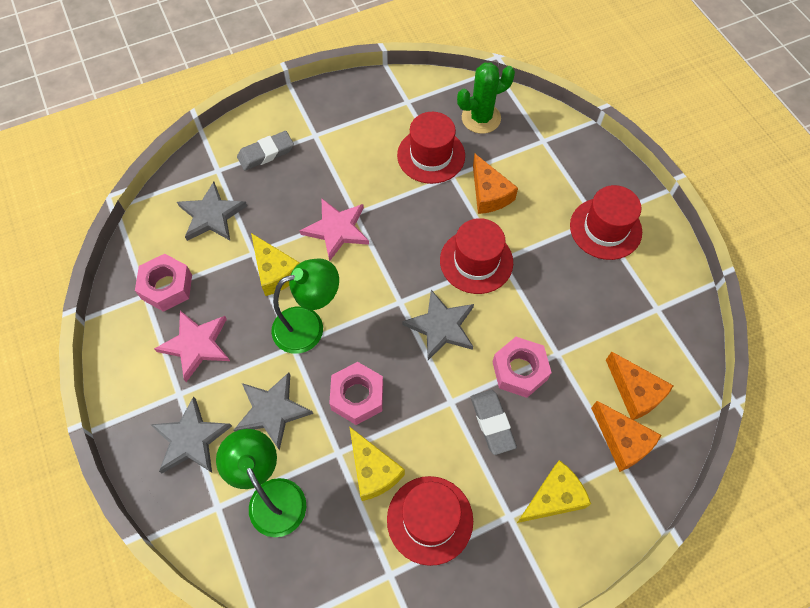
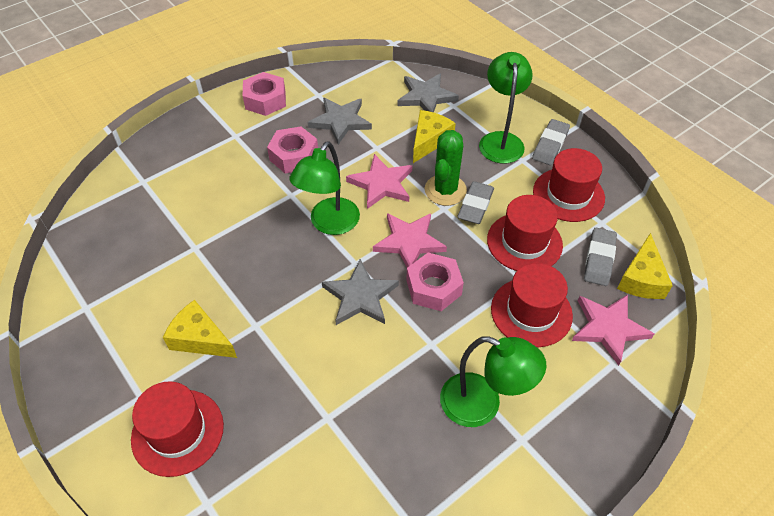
green lamp: [216,429,306,537] [271,259,339,354] = 2 -> [290,141,360,235] [440,336,546,427] [479,52,533,164] = 3
grey eraser: [237,131,294,171] [471,390,517,455] = 2 -> [457,181,494,224] [532,119,570,165] [584,228,617,286] = 3
grey star: [151,396,232,473] [177,182,247,241] [234,372,313,451] [402,290,474,360] = 4 -> [308,98,372,145] [322,259,399,325] [397,73,459,113] = 3
orange cheese: [473,154,518,214] [591,401,661,472] [606,352,674,420] = 3 -> none = 0
pink star: [154,311,230,382] [300,198,369,262] = 2 -> [346,154,413,209] [373,213,447,268] [572,294,654,366] = 3

